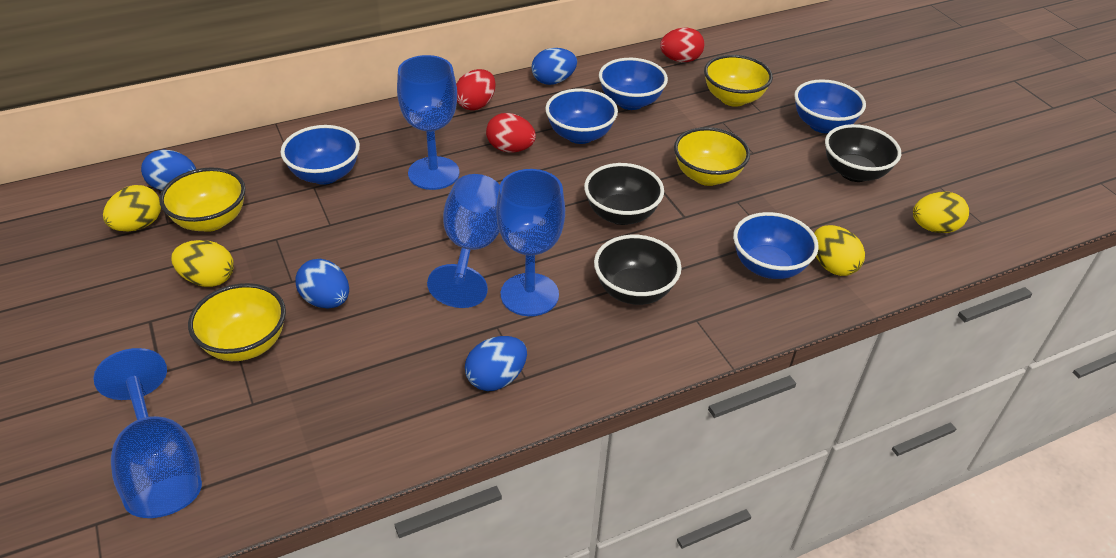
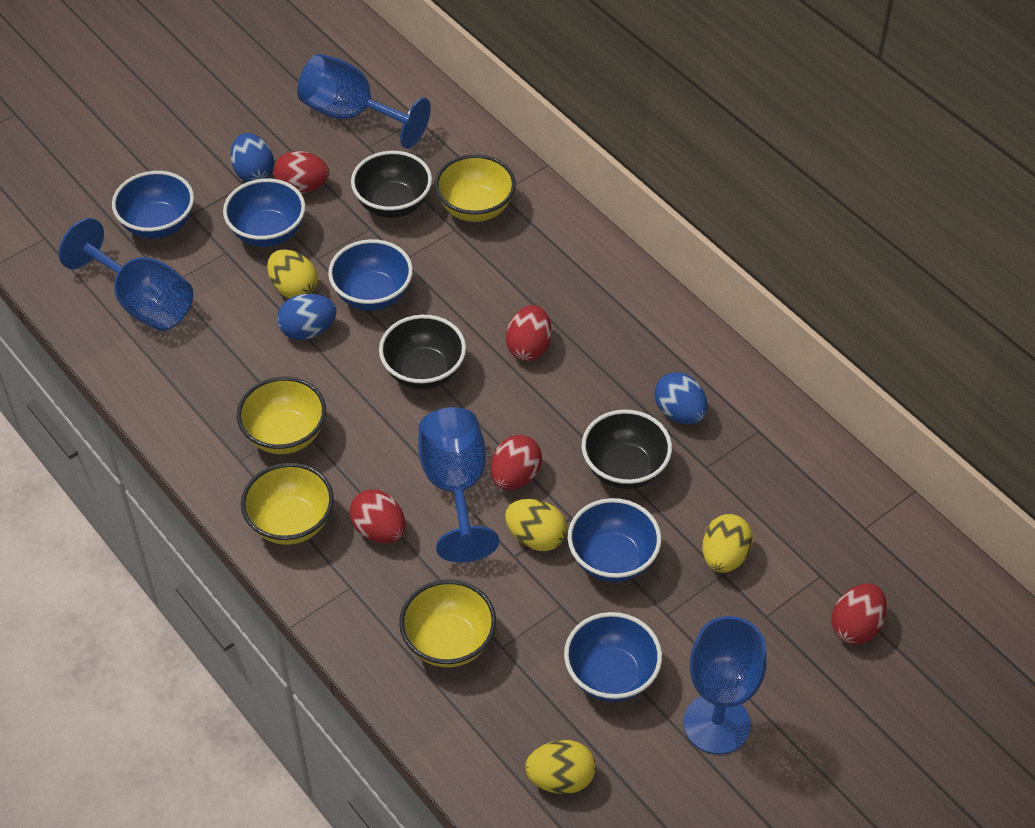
blue egg: [141,150,196,191] [295,259,349,309] [465,336,527,391] [531,48,577,85] = 4 -> [230,133,274,182] [277,294,337,340] [654,372,708,424] = 3
red egg: [456,69,496,110] [486,113,536,152] [660,28,704,62] = 3 -> [273,151,329,193] [349,489,405,543] [491,435,542,490] [506,305,552,361] [831,583,887,645] = 5

